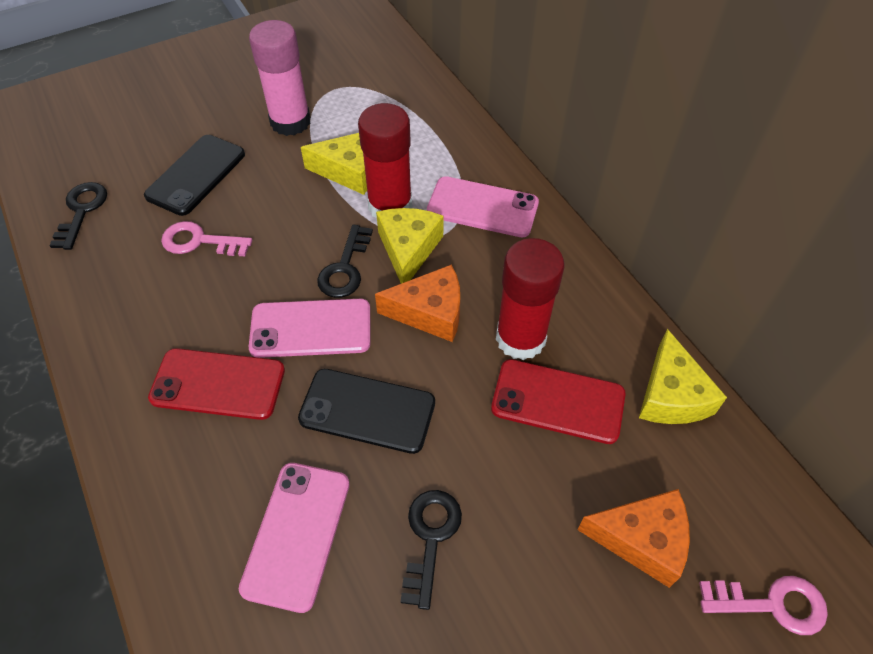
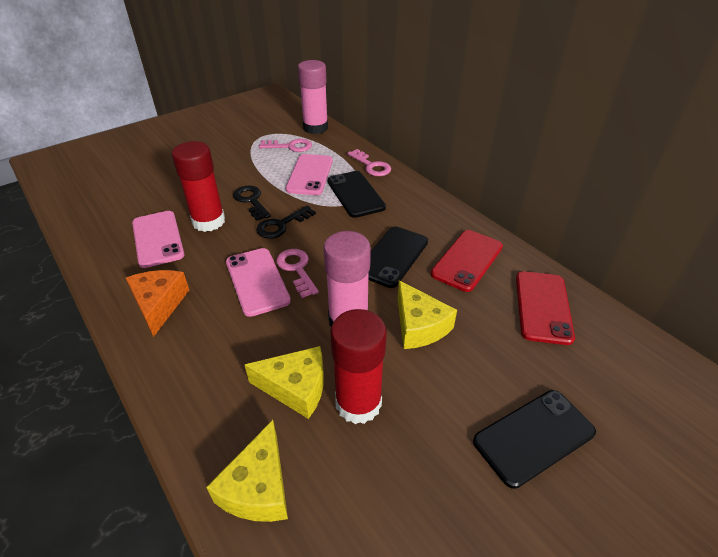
black key: [49,182,107,250] [317,224,373,298] [401,490,462,610] = 3 -> [233,186,271,221] [256,206,316,239] = 2
black phone: [144,135,245,216] [298,369,435,454] = 2 -> [327,171,386,218] [368,226,428,288] [473,390,596,489] = 3
orange cheese: [375,265,460,342] [578,489,690,588] = 2 -> [126,270,189,337] = 1
pink glue stick: [249,20,311,136] = 1 -> [298,60,328,134] [323,231,371,326] = 2
pink key: [161,221,252,256] [699,576,828,635] = 2 -> [259,139,312,152] [276,249,319,298] [347,149,391,176] = 3

